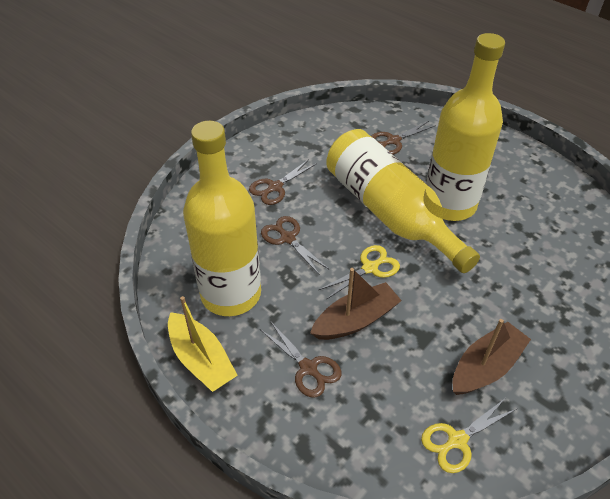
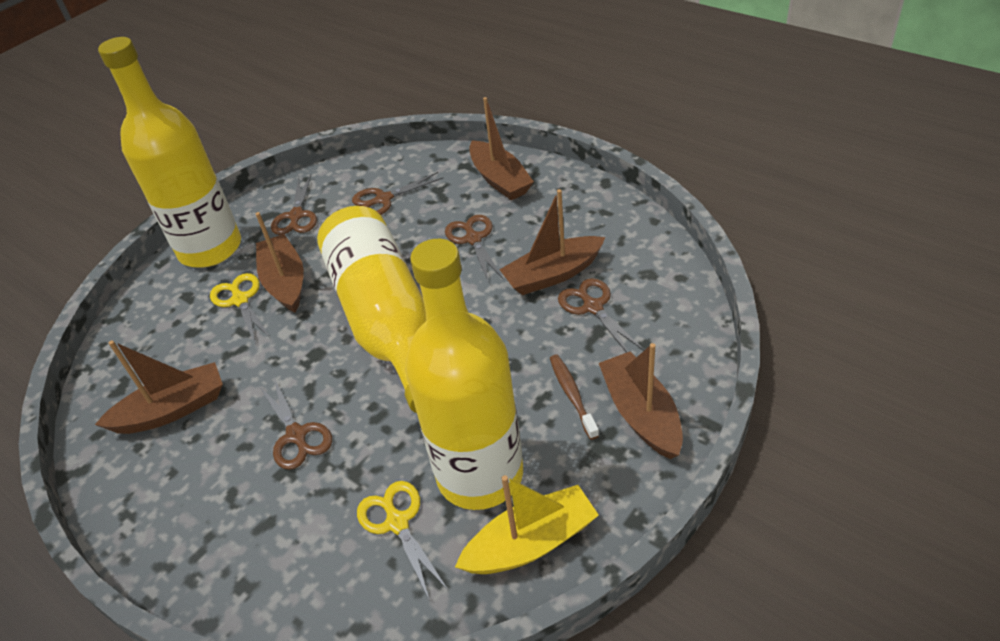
brown boat: [310,268,402,340] [453,319,531,395] = 2 -> [95,340,223,434] [255,212,304,313] [469,97,534,200] [499,189,606,295] [599,343,683,459] = 5
brown scissors: [249,159,317,205] [260,321,342,398] [261,216,330,275] [371,121,436,155] = 4 -> [259,378,332,470] [271,175,317,235] [352,172,444,215] [445,215,504,283] [558,278,644,352] = 5
brown toothbrush: none = 0 -> [550,355,599,440] = 1

